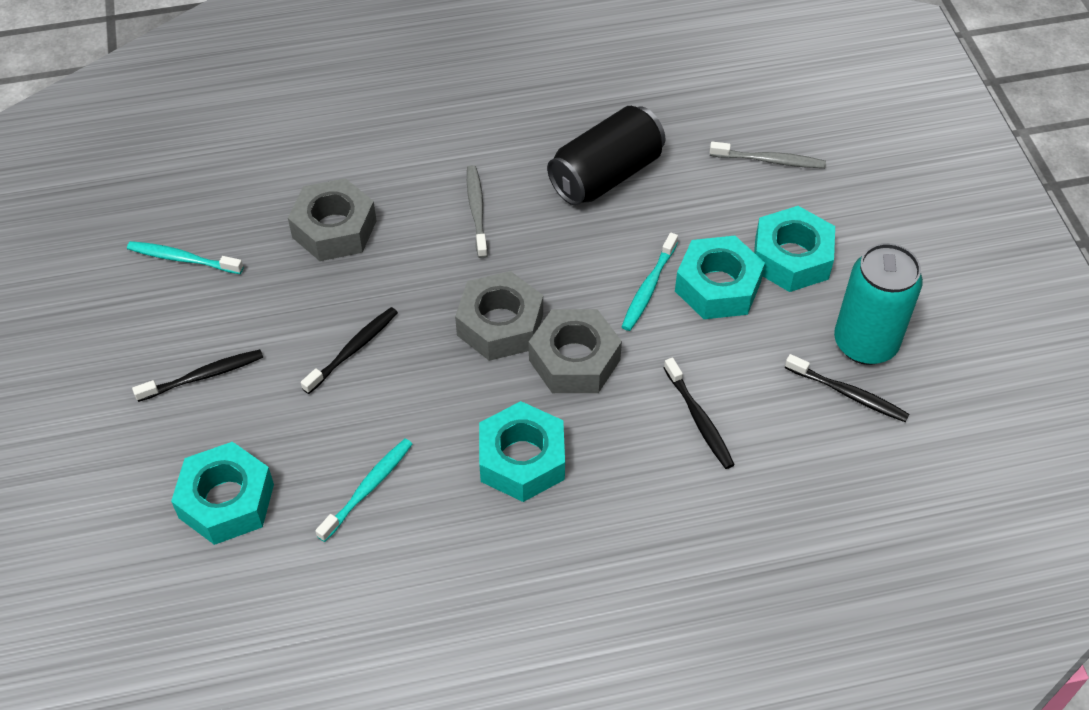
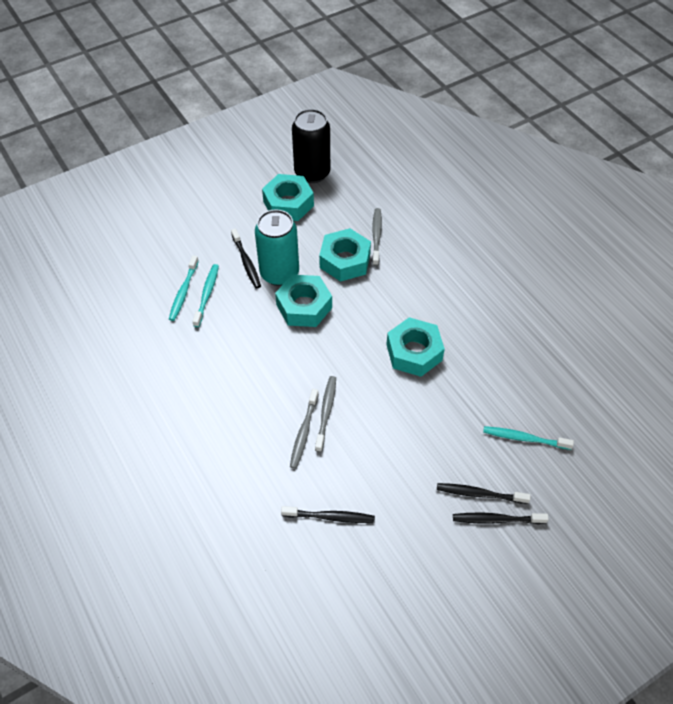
grey nut: [288,178,377,261] [455,271,543,361] [529,309,622,393] = 3 -> none = 0
grey toothbrush: [467,165,488,258] [709,142,826,168] = 2 -> [290,389,319,469] [315,376,336,452] [372,208,382,266] = 3

